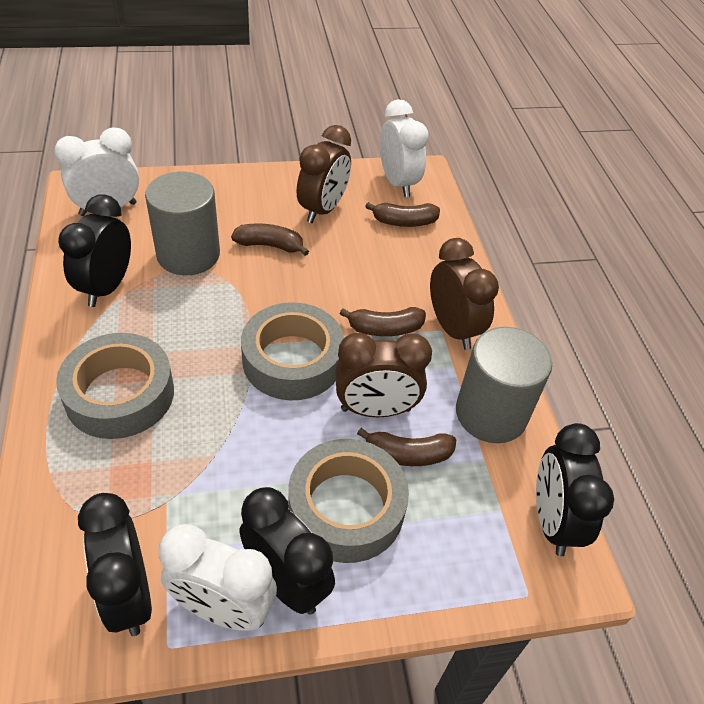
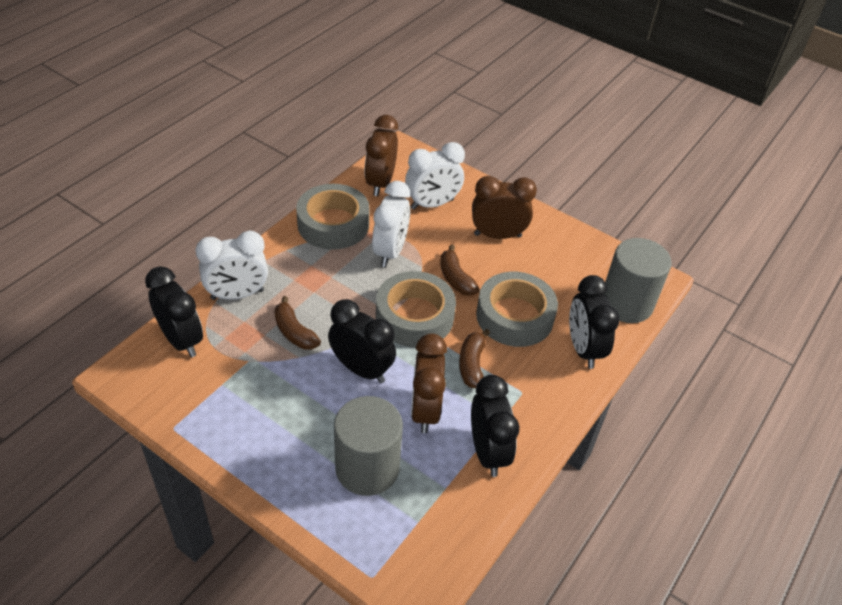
brown banana: [231,223,309,256] [340,307,426,336] [357,428,456,466] [365,202,440,227] = 4 -> [274,296,321,350] [440,245,479,296] [459,329,490,388] = 3

